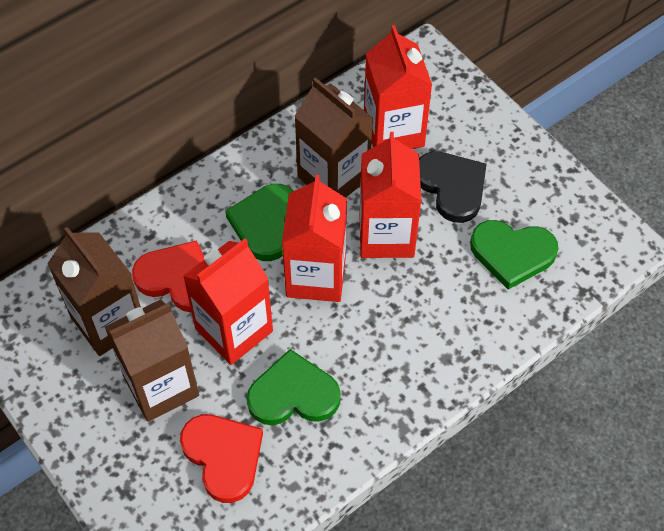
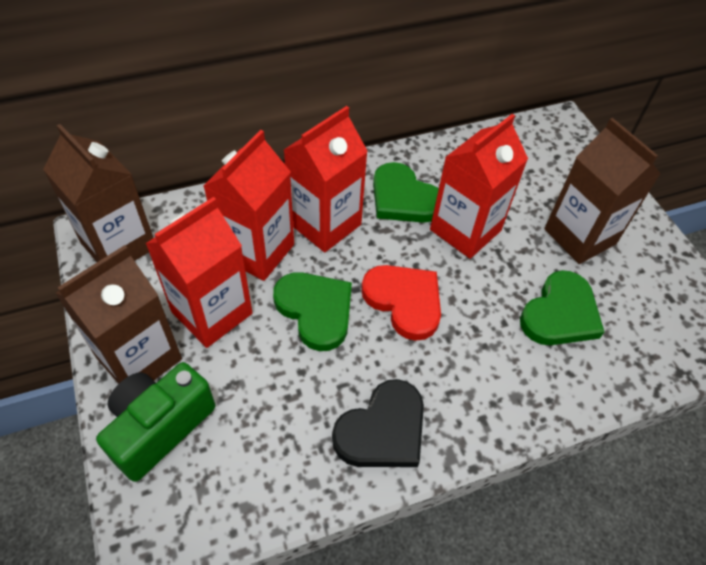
green camera: none = 0 -> [96,362,215,482] = 1
red heart: [132,240,204,313] [180,414,263,503] = 2 -> [361,265,441,341] = 1

